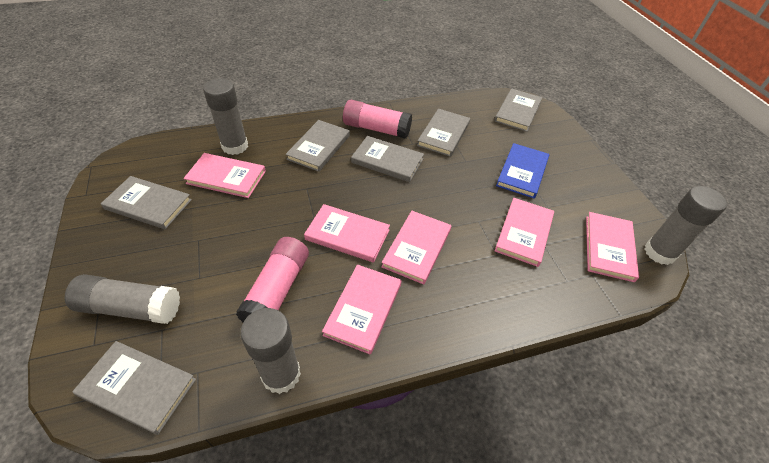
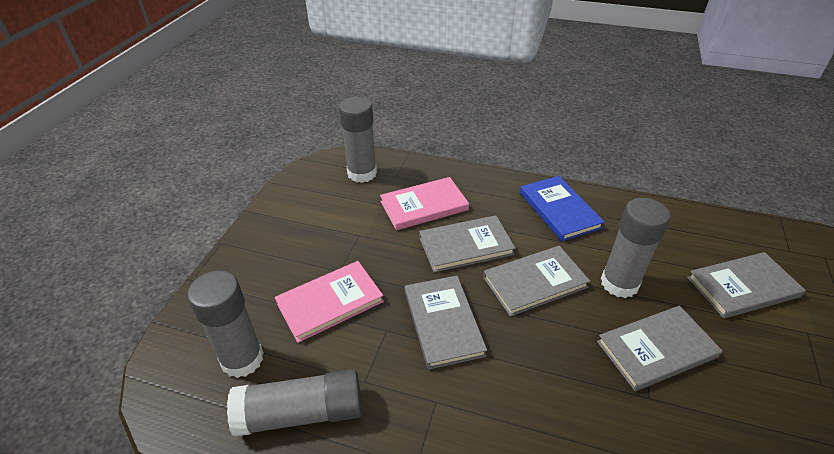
grey book: [72,341,196,435] [101,176,192,229] [286,120,350,172] [351,136,424,182] [417,109,470,157] [494,88,542,132] = 6 -> [405,276,487,370] [419,215,516,273] [483,246,590,316] [597,306,722,391] [687,252,806,318] = 5
pink book: [184,153,266,198] [304,204,390,263] [322,265,402,355] [381,211,451,285] [495,198,554,267] [586,212,639,282] = 6 -> [275,261,384,343] [380,177,469,230] = 2
pink glue stick: [236,237,309,322] [343,100,412,139] = 2 -> none = 0

